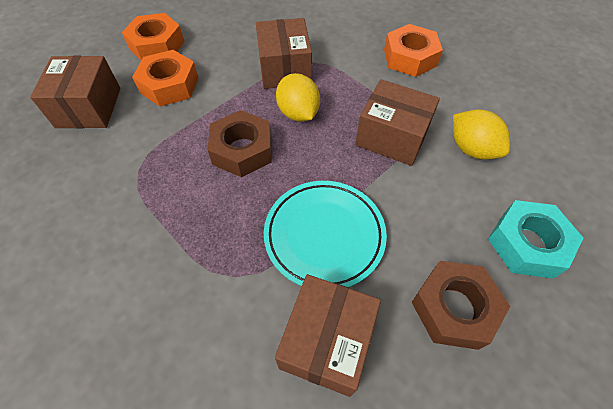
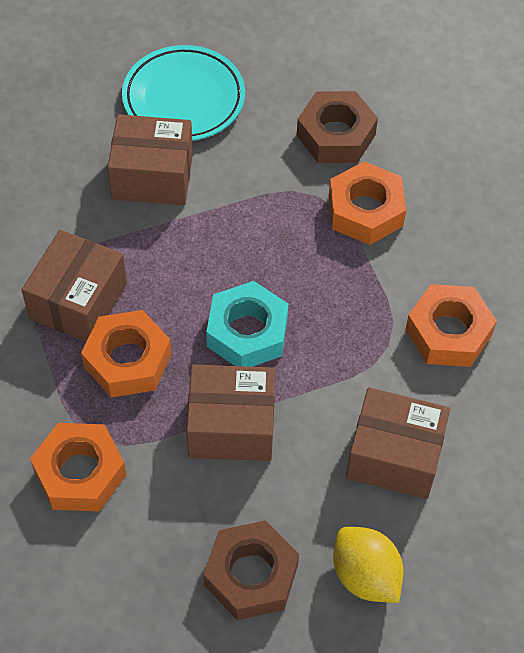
orange nut: [122,13,184,60] [132,50,199,106] [384,24,443,77] = 3 -> [30,423,126,512] [81,310,172,397] [329,161,406,245] [405,284,497,367] = 4
yellow lemon: [276,73,320,122] [453,109,510,160] = 2 -> [333,527,404,603] = 1

